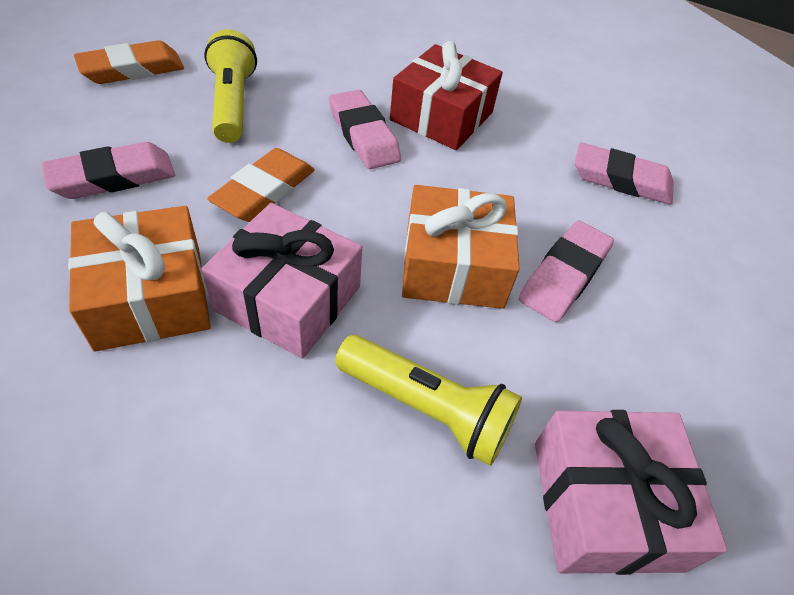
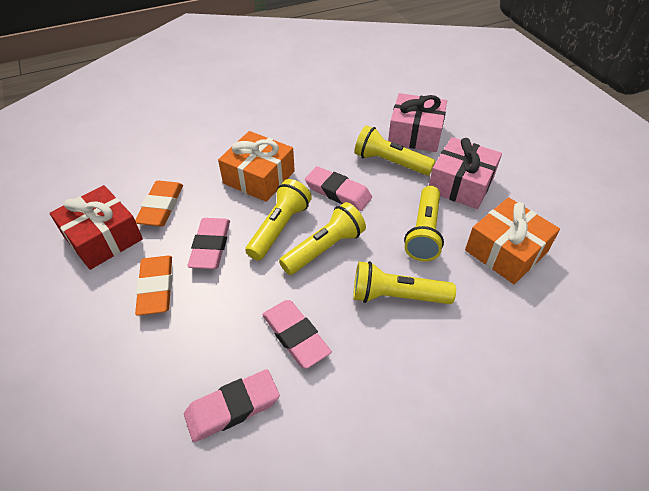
yellow flashlight: [204,29,257,143] [335,335,522,466] = 2 -> [245,179,312,261] [279,202,366,275] [353,261,456,304] [354,125,435,176] [404,186,444,261] = 5

